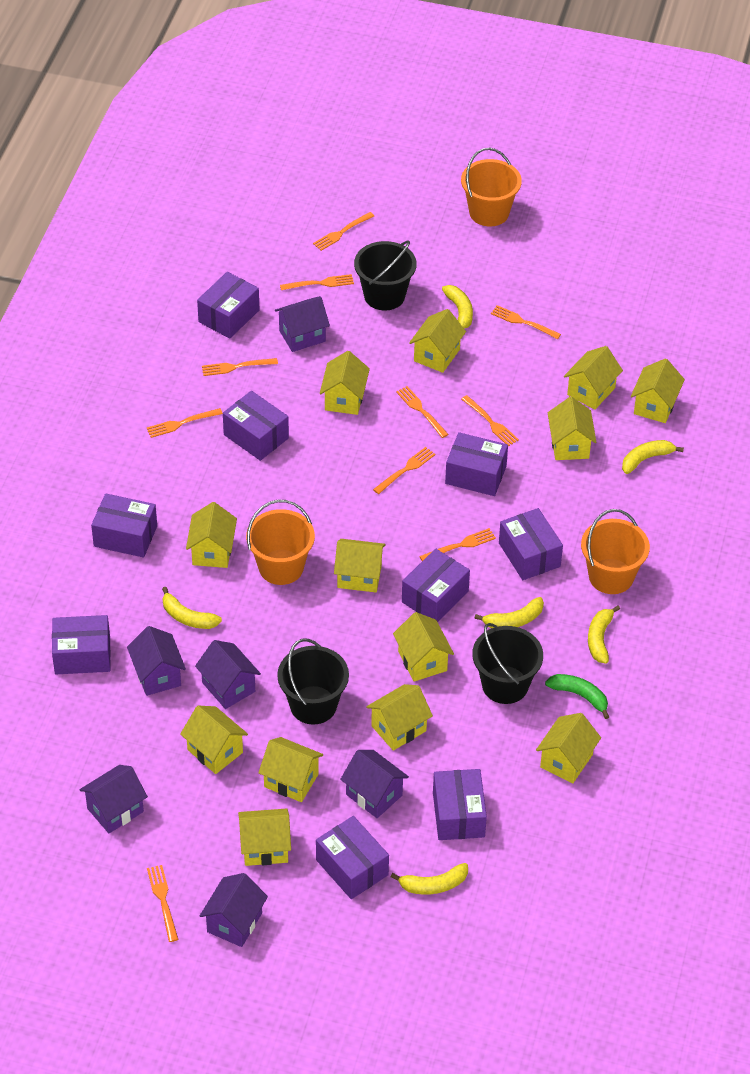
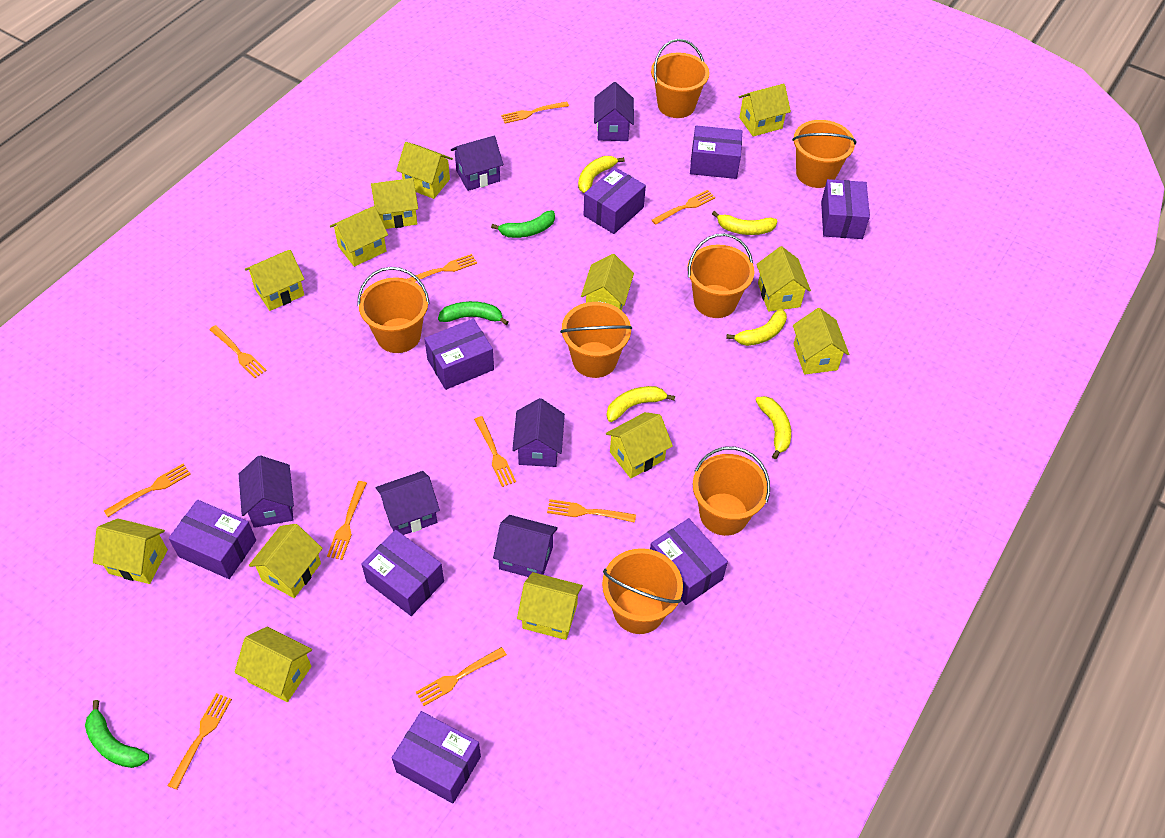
black bucket: [277,638,349,725] [354,240,417,310] [472,623,543,704] = 3 -> none = 0
green banana: [545,674,609,719] = 1 -> [85,700,149,768] [438,301,509,325] [491,210,555,238] = 3
orange bucket: [246,500,315,585] [461,148,522,227] [581,509,650,594] = 3 -> [357,267,430,353] [560,302,632,378] [602,548,683,634] [651,39,709,118] [687,233,754,318] [693,446,770,536] [792,120,857,188] = 7
purple box: [52,615,111,674] [91,493,157,558] [197,272,259,339] [223,391,289,461] [316,816,389,899] [402,549,470,622] [433,769,487,840] [445,432,508,496] [499,508,563,580] = 9 -> [169,500,256,579] [361,530,444,616] [392,711,481,804] [424,319,494,390] [584,167,646,234] [650,518,728,605] [690,125,742,179] [821,179,870,239] = 8
yellow banana: [162,587,222,629] [391,863,468,895] [442,285,473,329] [475,597,544,628] [588,605,620,664] [622,440,684,474] = 6 -> [578,156,625,193] [607,386,675,422] [712,211,777,235] [726,308,787,346] [755,396,791,459] = 5

